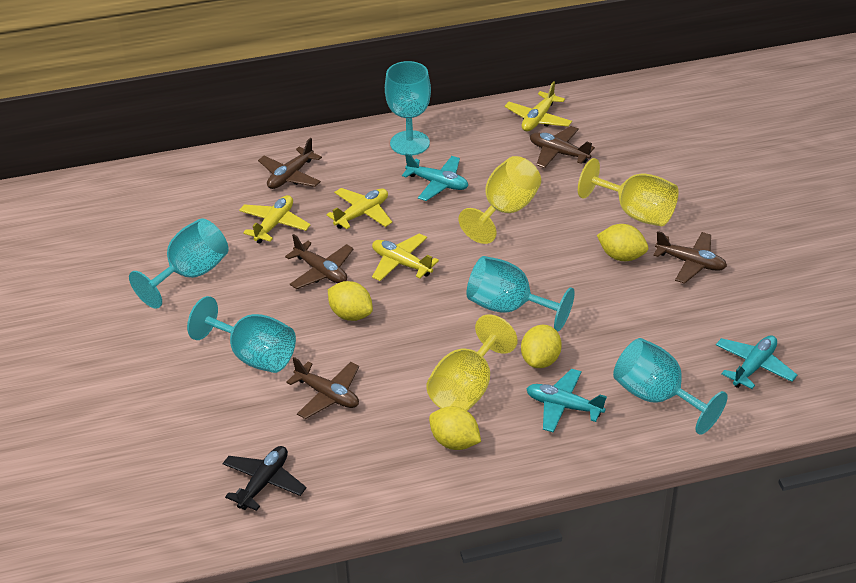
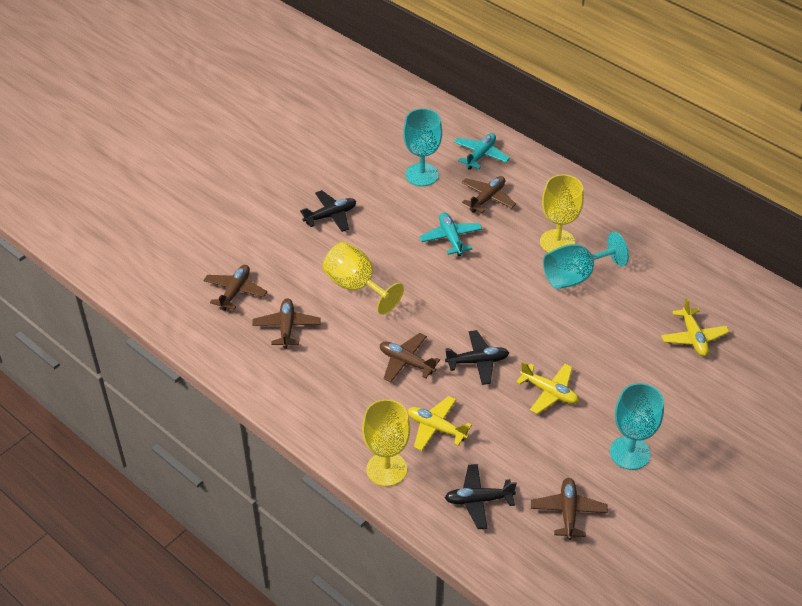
black plane: [223,446,306,511] = 1 -> [300,190,356,232] [445,330,509,385] [445,464,517,529] = 3
turquoise goblet: [129,218,229,309] [187,296,296,373] [385,61,431,156] [466,256,575,332] [613,338,728,435] = 5 -> [403,108,442,186] [543,232,629,289] [610,383,664,470] = 3
turquoise plane: [402,153,468,201] [527,369,607,433] [716,335,797,389] = 3 -> [419,212,482,256] [454,133,510,170] = 2
yellow lemon: [328,281,373,321] [429,406,481,450] [521,325,562,368] [597,224,648,261] = 4 -> none = 0
yellow plane: [239,195,311,244] [326,188,392,229] [372,233,439,281] [505,81,572,131] = 4 -> [408,396,472,451] [516,362,579,414] [661,298,729,356] = 3

